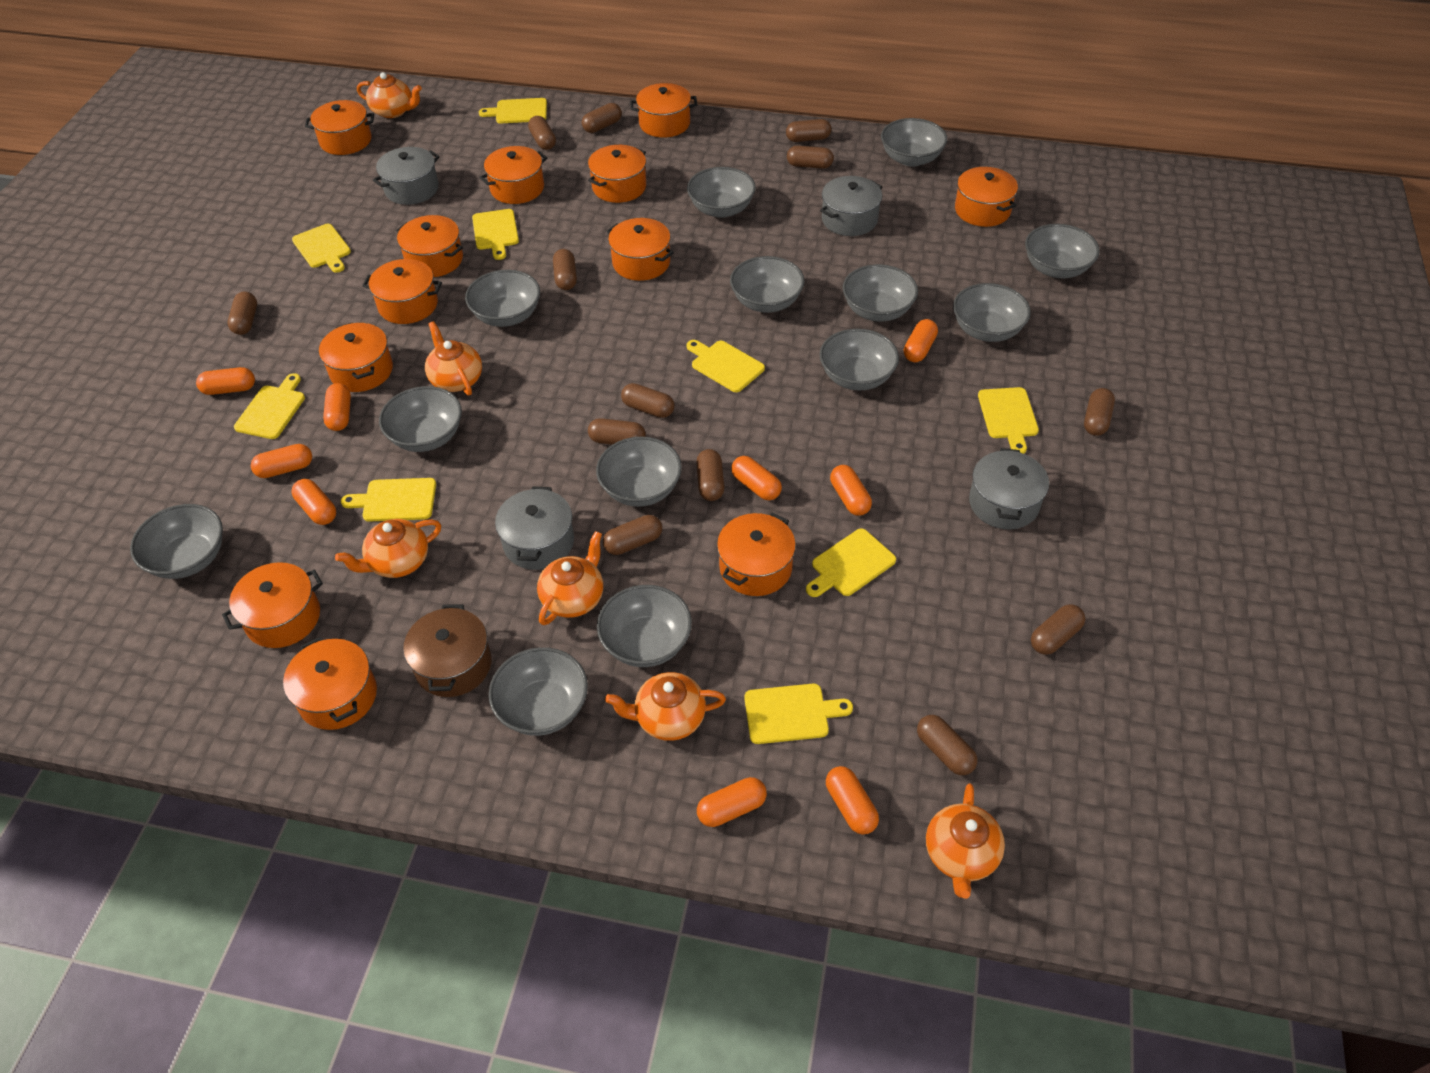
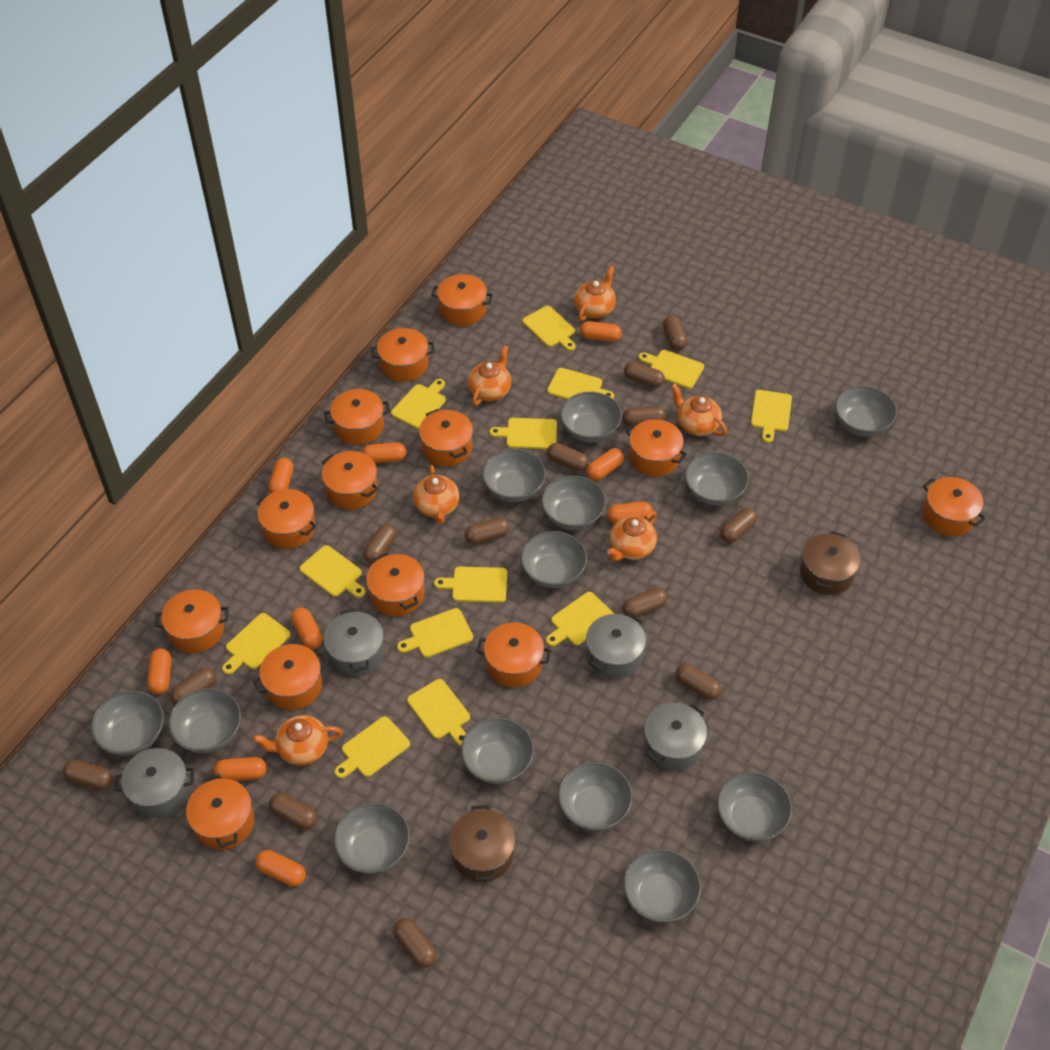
brown pot: [403,604,492,697] = 1 -> [449,805,515,882] [800,531,861,595] = 2
orange pot: [222,562,323,648] [283,637,377,730] [305,100,374,155] [319,323,393,392] [362,259,442,324] [396,215,463,277] [479,146,547,204] [588,145,646,203] [606,218,674,281] [630,83,697,138] [717,512,796,596] [955,167,1018,227] = 12 -> [155,589,229,653] [186,774,254,850] [253,644,328,710] [256,489,317,549] [322,451,378,509] [324,389,390,445] [366,553,425,616] [371,328,435,382] [419,409,473,467] [431,274,493,326] [476,623,551,688] [626,419,687,476] [922,477,986,536] = 13
yellow cutting board: [234,373,305,439] [292,224,351,273] [341,478,436,522] [472,209,519,260] [479,98,547,123] [686,340,765,392] [744,684,853,744] [806,529,896,597] [978,387,1039,454] = 9 -> [222,613,291,674] [300,545,365,598] [334,716,410,779] [391,379,446,429] [397,608,473,658] [407,679,470,746] [434,567,507,603] [490,418,557,449] [522,306,576,351] [546,592,614,646] [547,368,614,399] [639,350,704,389] [751,390,792,443] = 13

